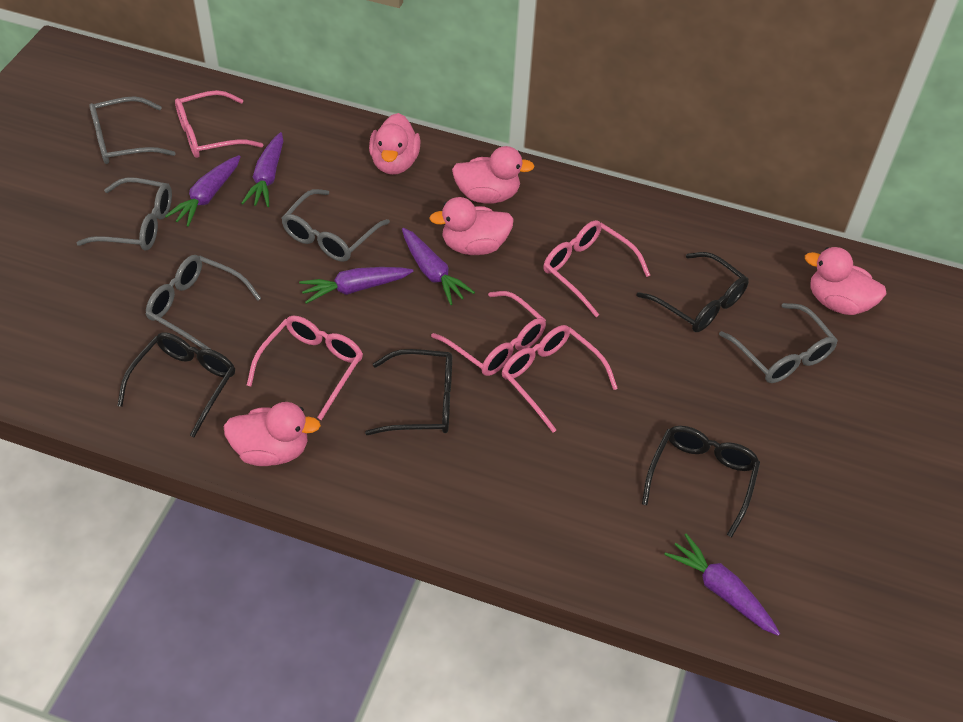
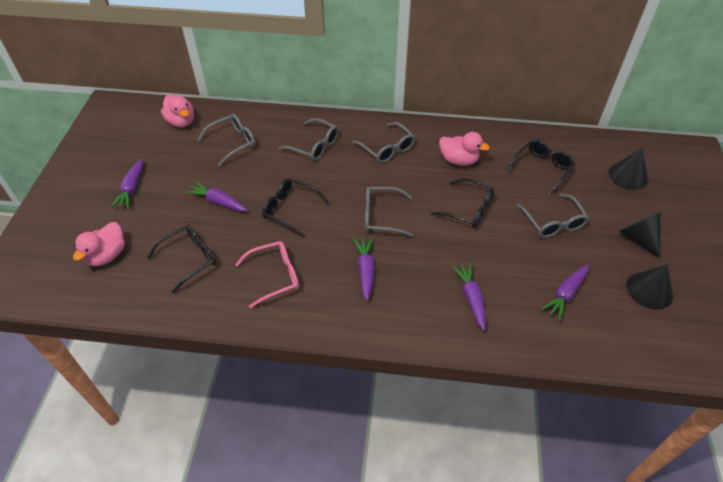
black cone: none = 0 -> [608,149,648,190] [619,212,661,258] [627,265,673,310] = 3
pink duck: [223,402,321,466] [369,113,421,175] [429,197,514,255] [452,146,535,204] [805,247,887,315] = 5 -> [73,222,125,266] [161,95,194,127] [439,132,490,166] = 3
pink glasses: [175,90,263,158] [247,316,363,420] [431,291,546,376] [502,325,618,433] [543,220,650,317] = 5 -> [235,241,299,308] = 1

